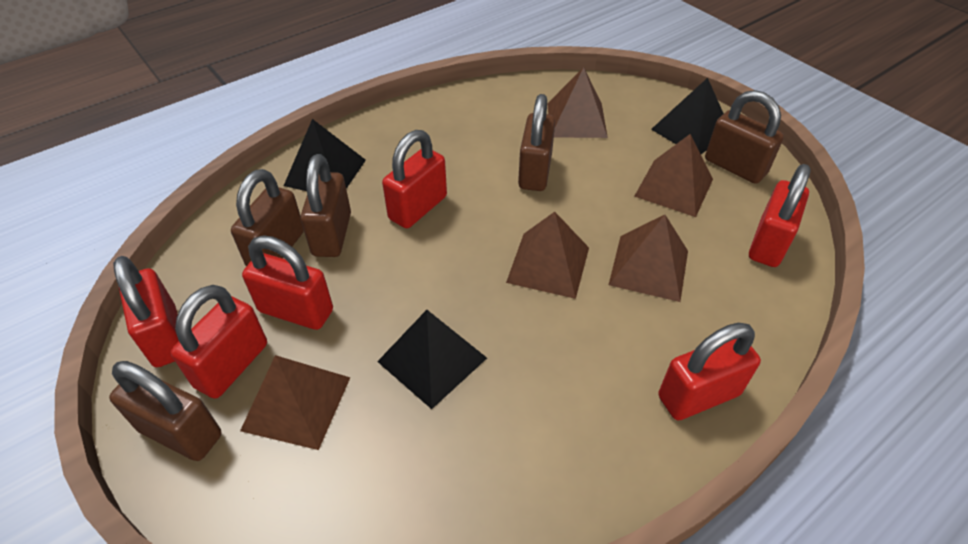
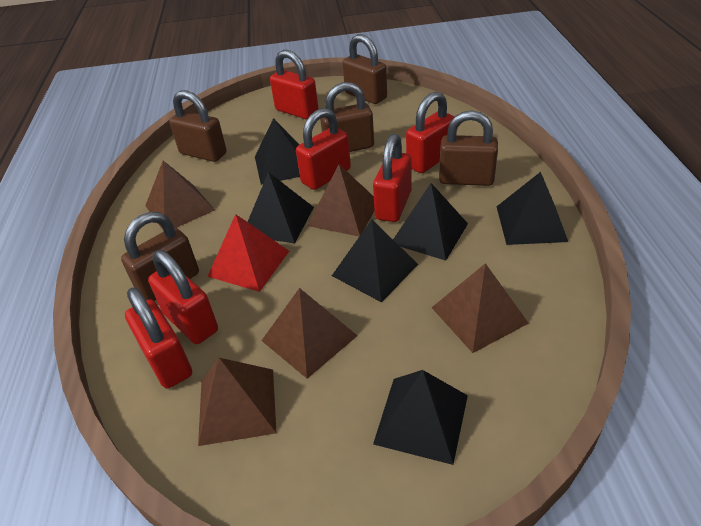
black pyramid: [284,119,366,191] [377,310,487,409] [651,78,724,154] = 3 -> [248,172,314,243] [255,118,300,185] [332,219,418,302] [373,370,468,465] [393,183,468,261] [496,172,568,245] = 6
red pyramid: none = 0 -> [207,214,289,292] = 1

